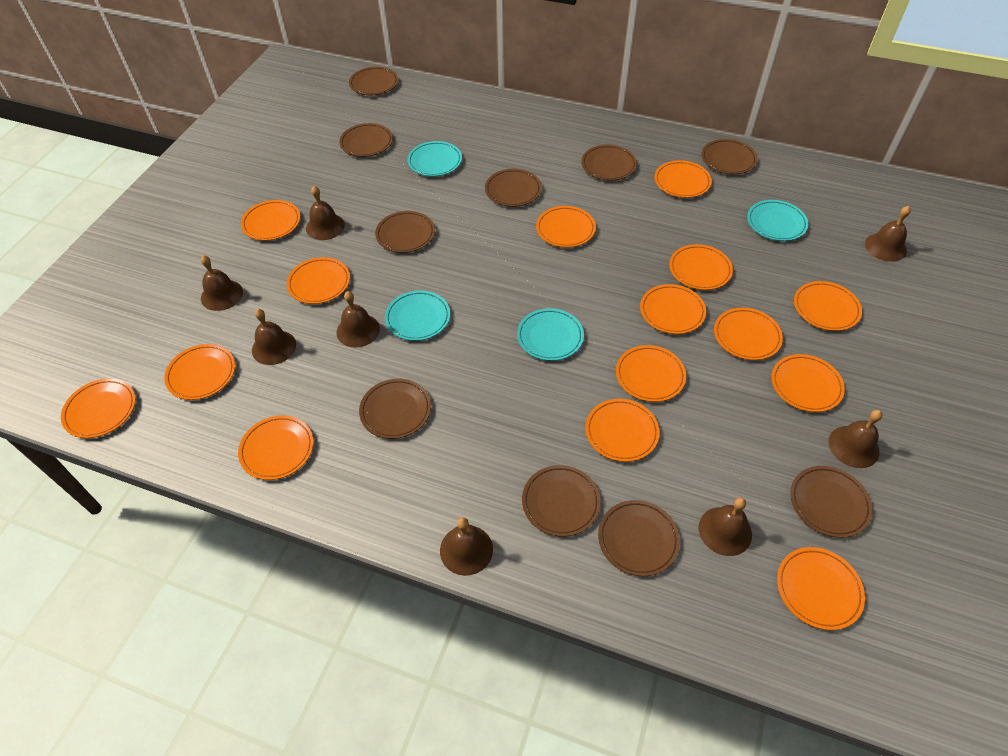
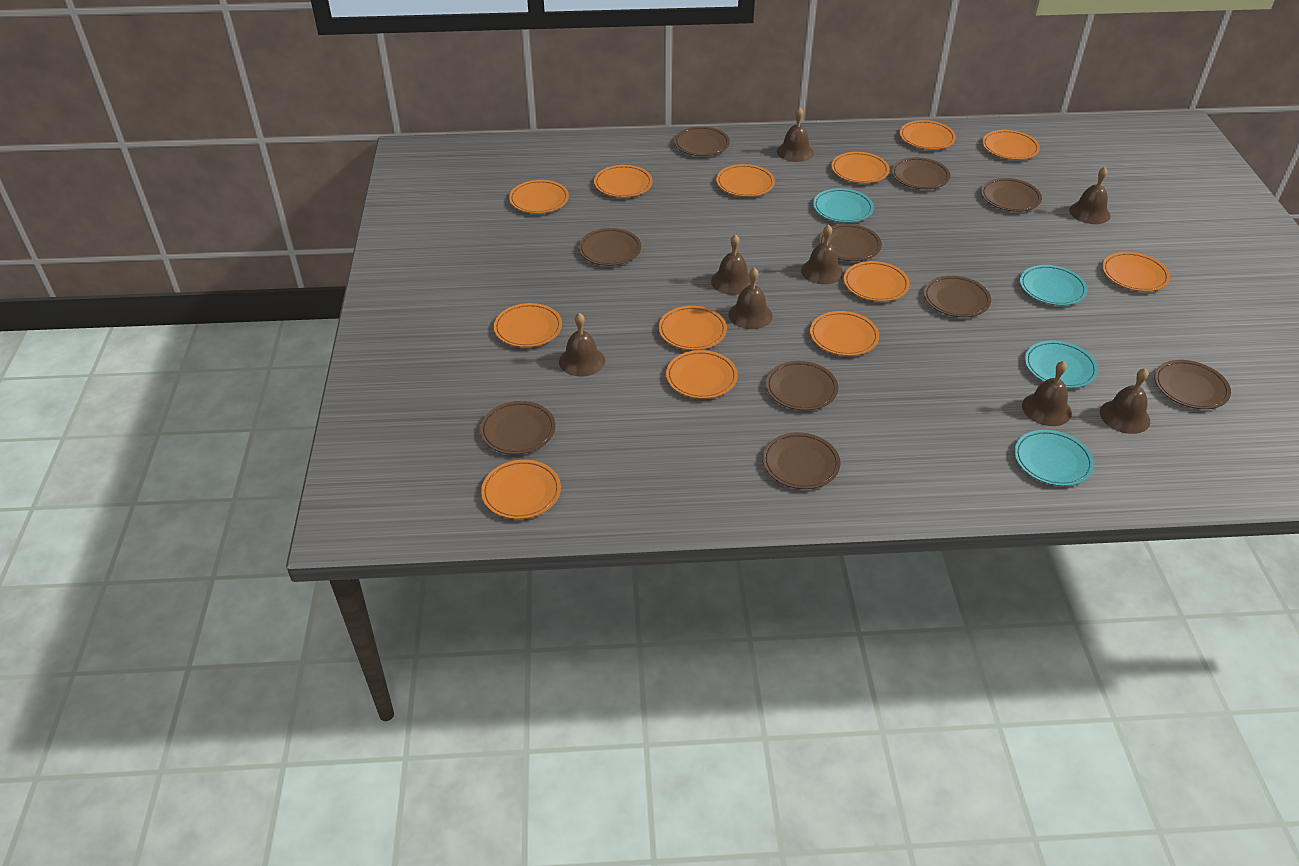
orange plate: [61,378,136,438] [164,344,235,400] [238,415,313,480] [241,200,300,241] [287,257,350,304] [536,206,596,248] [585,399,660,462] [616,345,686,402] [640,284,706,334] [654,160,712,198] [669,244,733,290] [714,308,783,360] [771,354,845,412] [777,547,865,630] [794,281,862,331] = 15 -> [481,460,561,519] [494,303,562,347] [509,180,569,214] [594,165,653,198] [659,306,727,350] [666,350,738,399] [716,164,775,197] [810,311,879,356] [831,152,889,183] [844,261,910,302] [900,120,956,150] [982,130,1040,160] [1102,252,1170,292] = 13

